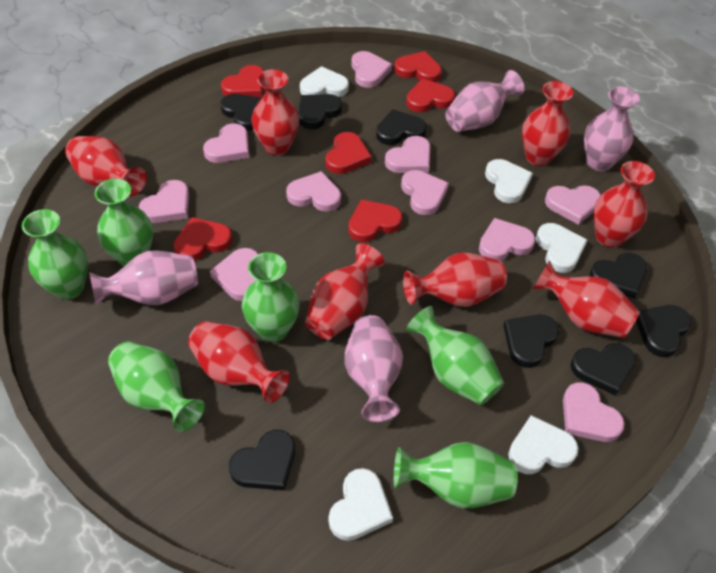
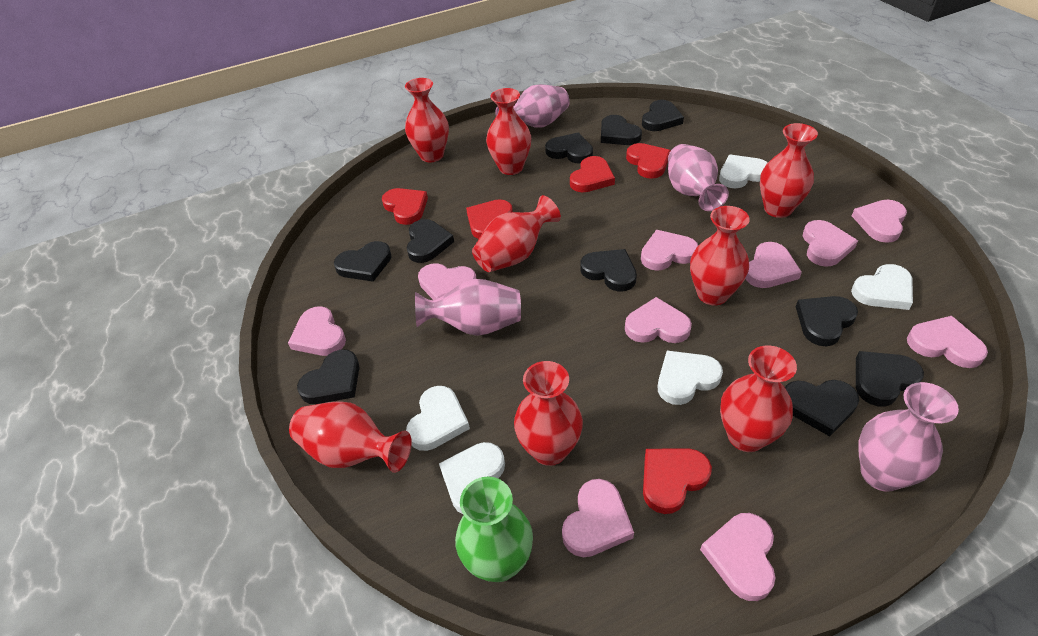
black heart: [220,94,262,131] [229,430,295,491] [298,94,342,129] [376,109,427,145] [503,315,560,368] [571,343,636,396] [590,252,647,298] [636,305,692,357] = 8 -> [297,349,359,404] [334,241,392,282] [407,219,454,263] [545,133,593,164] [580,249,637,291] [601,115,642,145] [642,100,684,131] [785,380,859,436] [796,296,858,346] [856,351,924,407] = 10
green vase: [22,209,88,300] [95,179,153,266] [108,341,205,432] [242,252,300,342] [394,442,518,508] [406,306,504,406] = 6 -> [455,477,533,582] = 1
red heart: [174,217,232,261] [221,65,264,97] [325,132,372,174] [348,199,402,242] [394,51,442,82] [406,79,455,112] = 6 -> [382,188,428,225] [466,199,513,239] [570,156,615,192] [626,143,671,179] [643,448,712,514] = 5

